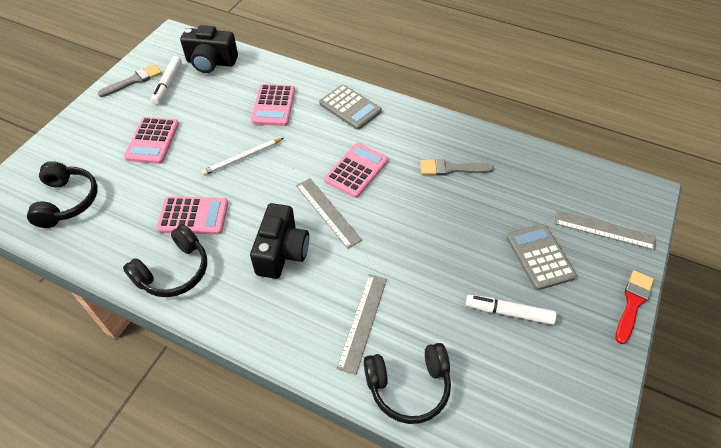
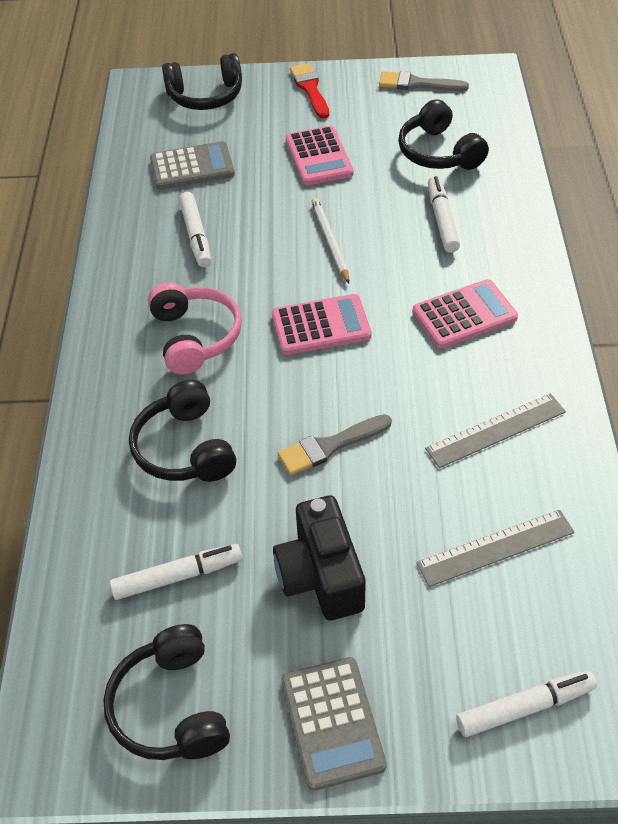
black camera: [180,25,238,73] [250,203,309,279] = 2 -> [273,496,366,620] = 1
black headphones: [27,161,98,228] [123,224,207,297] [364,343,451,424] = 3 -> [103,624,230,760] [129,380,236,482] [162,53,242,110] [398,99,489,170] = 4
grey ruler: [296,178,362,249] [336,274,387,375] [554,210,656,250] = 3 -> [416,510,575,587] [425,393,566,468] = 2
pink calculator: [124,117,179,164] [156,196,228,235] [251,84,295,126] [324,143,388,198] = 4 -> [272,294,372,355] [286,126,354,185] [413,279,518,348] = 3
pink headphones: none = 0 -> [148,282,242,375] = 1
white marker: [151,56,182,105] [466,295,556,325] = 2 -> [110,544,242,600] [179,192,211,267] [428,176,460,253] [456,670,597,737] = 4

